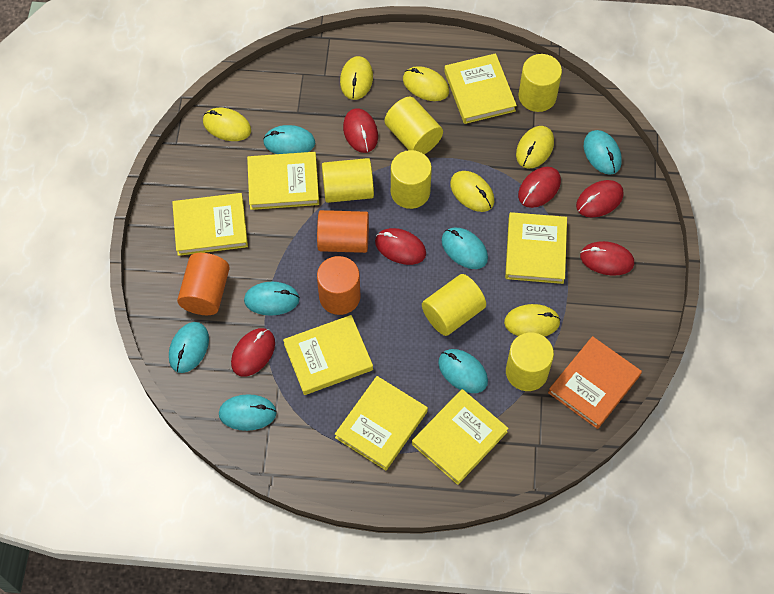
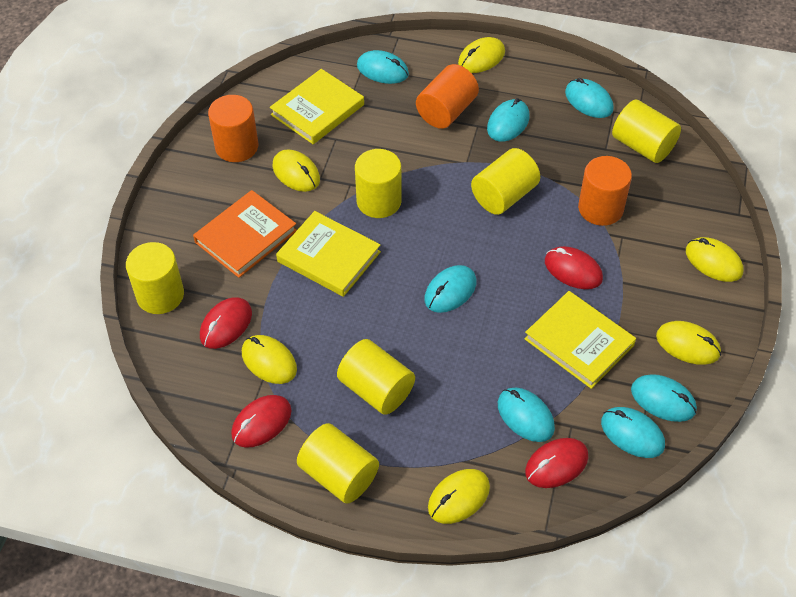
red mouse: [231,328,275,377] [343,108,378,153] [375,228,426,265] [518,167,561,208] [576,180,624,218] [580,241,634,275] = 6 -> [200,297,252,349] [231,395,292,448] [525,438,588,488] [545,246,603,289] = 4
yellow book: [172,193,248,256] [247,152,319,210] [283,315,373,395] [335,376,428,470] [412,389,509,485] [444,53,517,124] [505,212,567,284] = 7 -> [270,69,364,144] [276,211,381,297] [524,291,636,389] = 3

